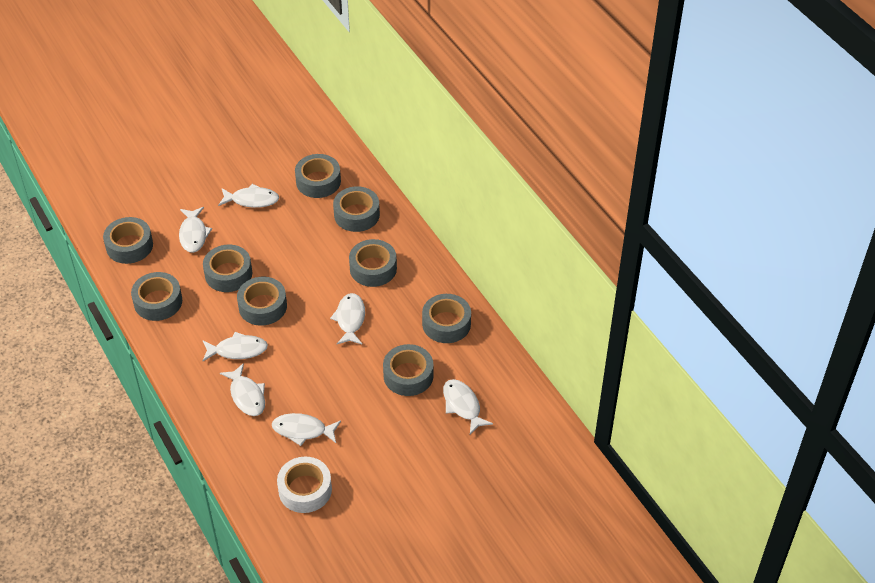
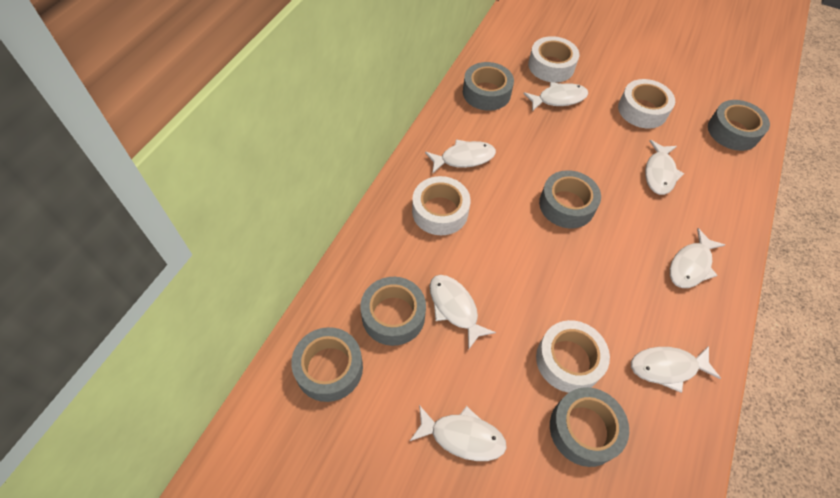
grey tape: [103,217,153,264] [131,272,182,321] [203,245,252,292] [237,277,287,326] [295,154,341,198] [333,186,380,232] [349,239,397,287] [383,344,434,396] [422,294,471,343] = 9 -> [291,327,363,402] [360,277,426,346] [463,62,514,111] [539,170,601,228] [550,387,629,467] [708,100,770,151] = 6
white tape: [277,457,332,513] = 1 -> [412,176,471,235] [528,36,579,82] [536,320,610,393] [618,79,675,129] = 4

